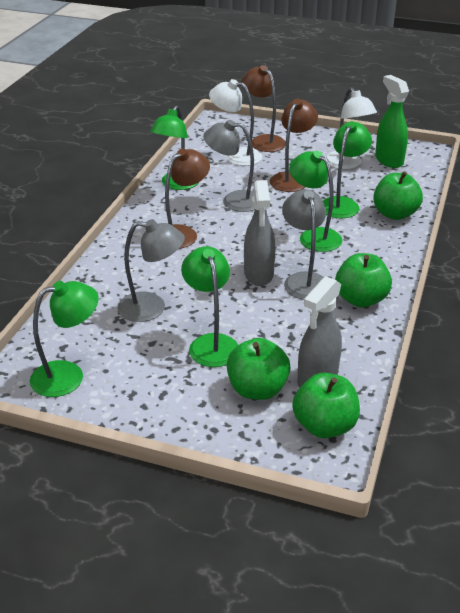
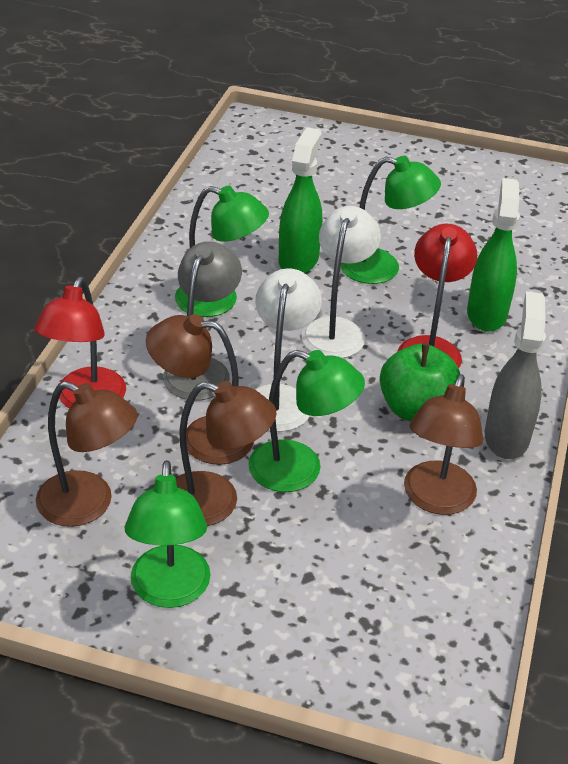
brown lamp: [165,148,210,249] [242,65,286,152] [270,99,318,192] = 3 -> [36,381,138,527] [146,314,254,465] [176,381,276,526] [404,374,483,515] = 4
green apple: [227,338,290,400] [292,373,360,438] [335,253,392,308] [373,171,423,220] = 4 -> [380,343,460,421] = 1
green lamp: [30,281,98,397] [150,105,198,190] [181,246,238,367] [289,151,343,252] [323,121,372,218] = 5 -> [125,460,210,608] [175,186,269,317] [248,350,365,492] [340,156,441,284] = 4
green spray bottle: [375,75,409,168] = 1 -> [279,127,322,273] [467,178,520,332] = 2
grey lamp: [117,219,185,322] [203,120,255,212] [282,189,326,300] = 3 -> [163,241,242,401] = 1
grey spray bottle: [244,180,275,286] [298,276,342,388] = 2 -> [485,291,546,459] = 1
red lamp: none = 0 -> [34,277,126,408] [397,224,477,368] = 2

